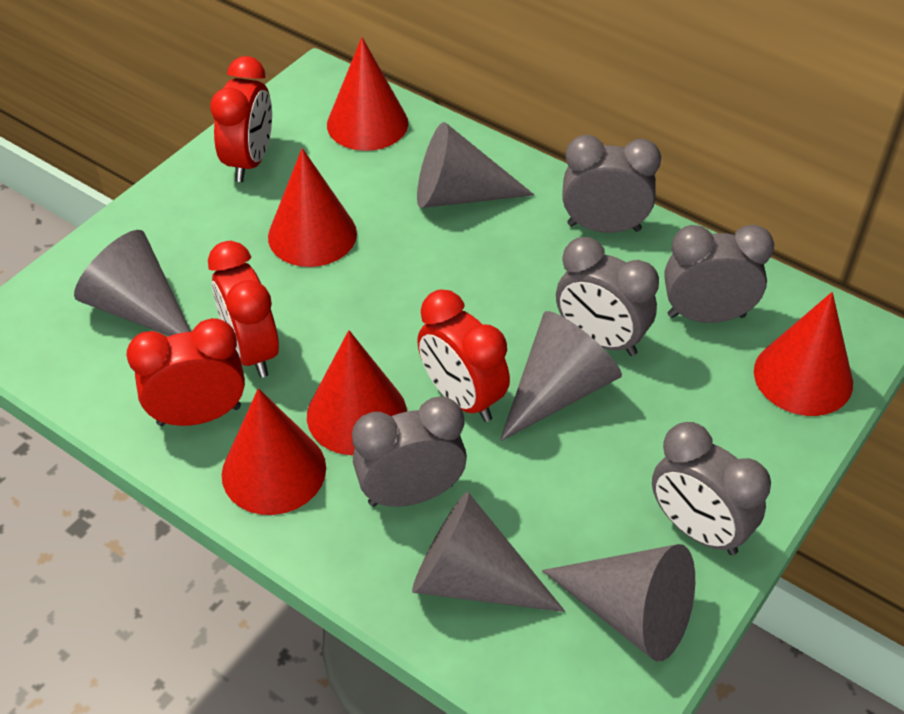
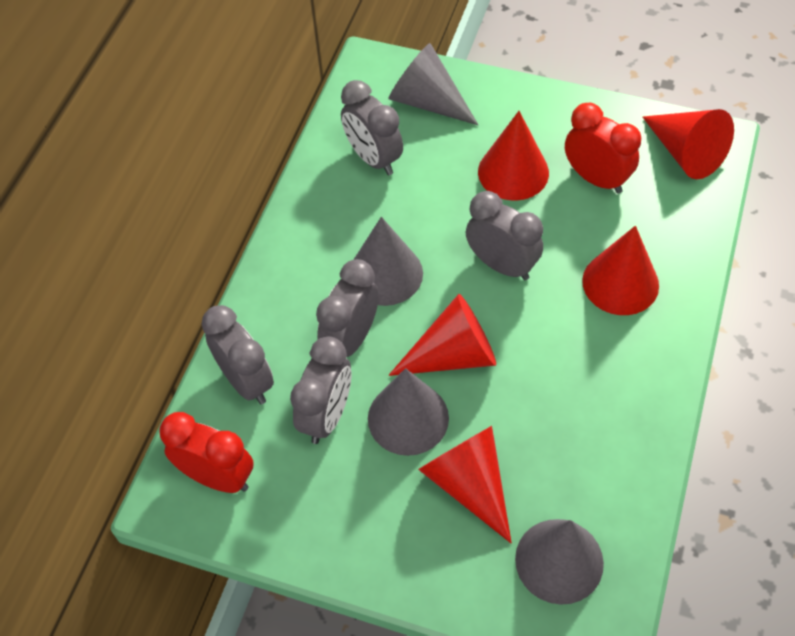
grey cone: [74,230,191,336] [412,492,565,612] [417,122,534,208] [500,311,622,442] [542,544,695,661] = 5 -> [353,217,423,306] [368,368,449,456] [389,43,478,125] [515,519,604,605] = 4
red clock: [127,318,245,426] [208,241,279,378] [210,56,272,182] [417,290,510,422] = 4 -> [159,412,254,493] [565,103,641,194] = 2

